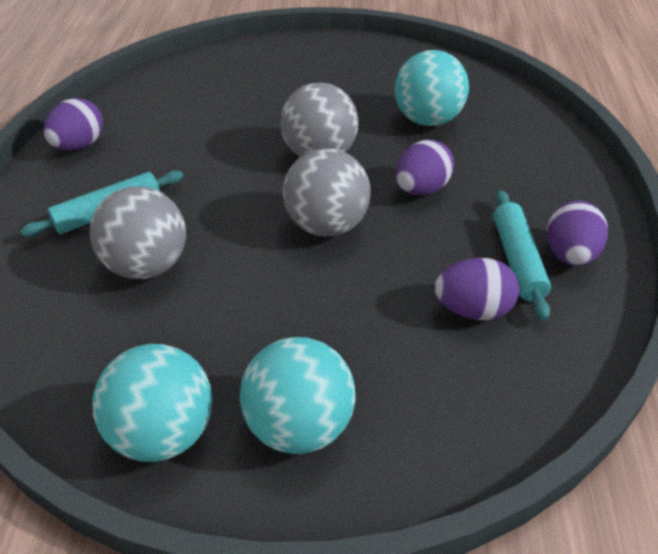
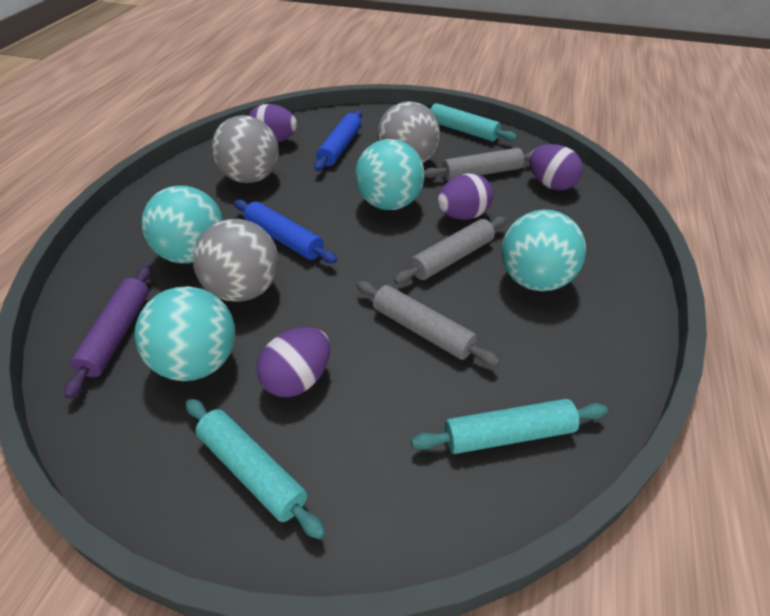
blue rolling pin: none = 0 -> [234,200,337,263] [314,110,362,171] = 2
grey rolling pin: none = 0 -> [356,281,500,367] [394,217,506,284] [424,148,532,181] = 3
purple rolling pin: none = 0 -> [64,265,151,399] = 1
turquoise ball: [92,344,213,462] [240,337,356,454] [395,50,469,126] = 3 -> [134,286,235,381] [142,186,223,264] [355,139,424,210] [502,209,586,291] = 4
turquoise rolling pin: [20,170,183,237] [493,190,551,321] = 2 -> [186,399,325,539] [411,399,608,454] [422,103,517,141] = 3

